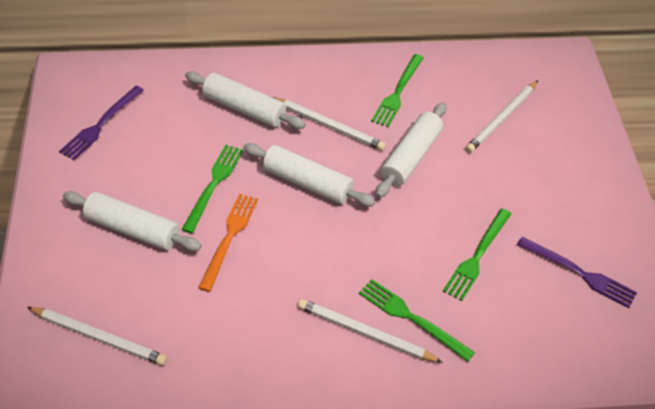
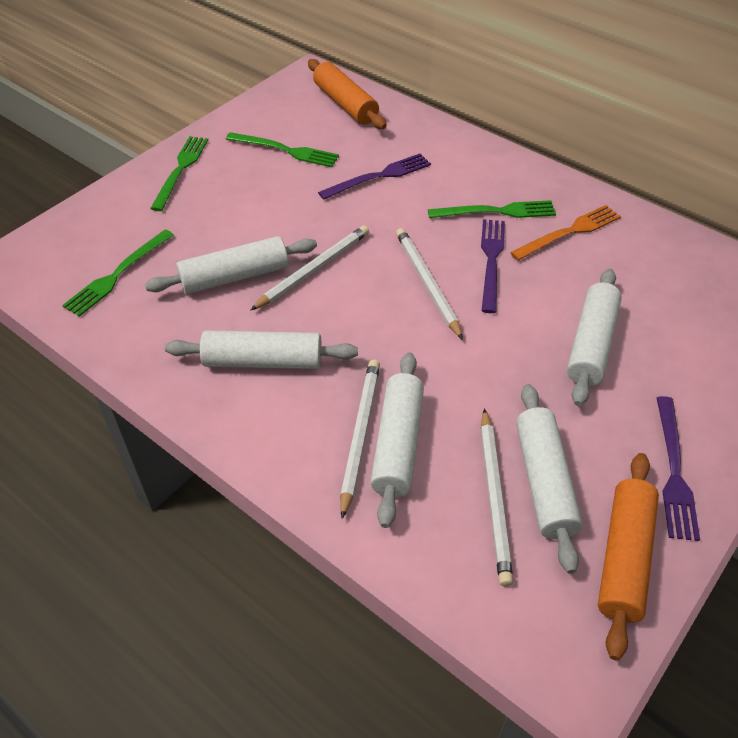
orange rolling pin: none = 0 -> [308,59,387,129] [598,453,659,661] = 2
purple fork: [59,86,144,160] [517,237,637,308] = 2 -> [318,153,431,200] [481,219,505,313] [657,396,700,541] = 3
white rolling pin: [63,191,201,251] [185,71,306,129] [243,143,375,207] [376,103,446,198] = 4 -> [145,236,317,294] [165,330,358,369] [370,352,424,528] [516,384,583,574] [567,269,622,406] = 5

